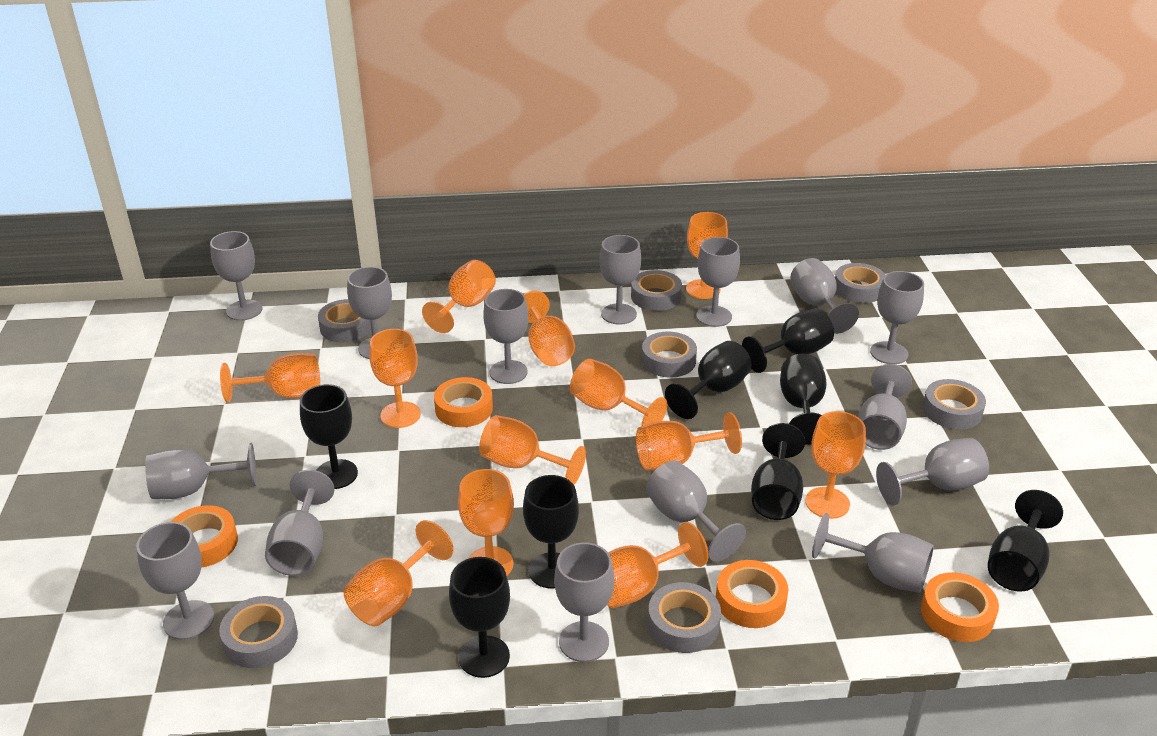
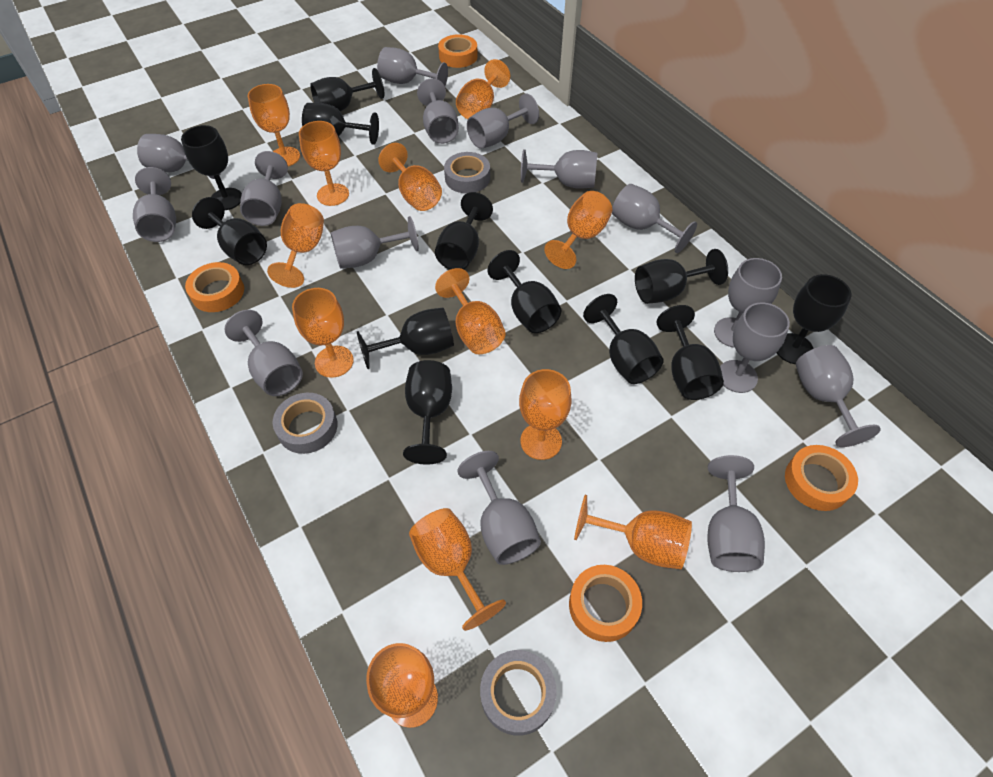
black goblet: [300,384,358,489] [449,557,510,678] [523,475,579,588] [665,341,752,419] [742,308,834,373] [751,423,805,520] [780,354,826,445] [988,490,1063,592] = 8 -> [181,125,242,210] [192,197,267,265] [302,103,379,145] [310,68,384,111] [357,308,454,369] [403,360,452,465] [435,192,493,269] [488,250,561,333] [583,294,664,384] [635,249,728,304] [657,305,724,400] [777,274,851,364] = 12
grey tape: [219,596,298,668] [318,299,371,342] [631,270,682,311] [642,331,697,378] [648,582,721,653] [835,263,885,303] [923,379,986,429] = 7 -> [273,393,338,454] [444,152,490,193] [480,650,557,736] = 3

